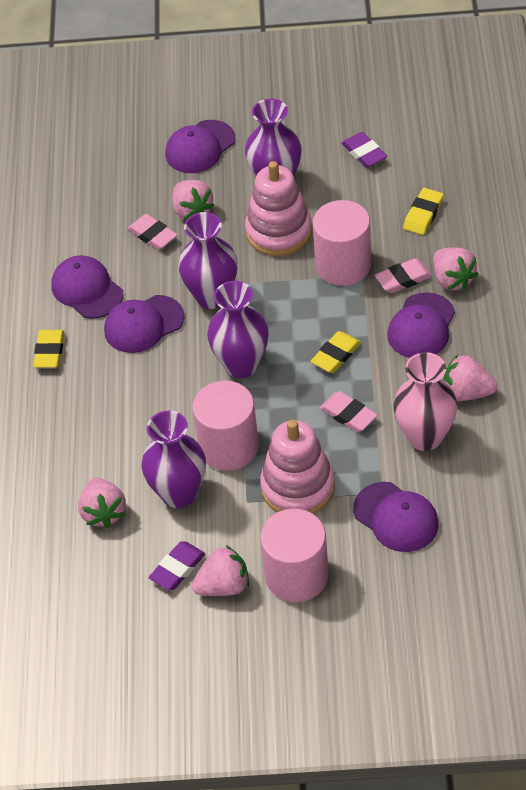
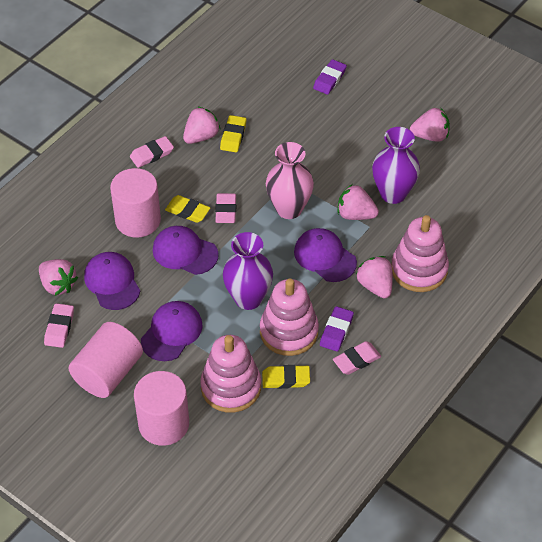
pink eraser: [127,214,178,250] [320,391,377,432] [375,258,432,293] = 3 -> [44,303,74,348] [130,136,174,168] [215,193,236,223] [333,341,381,375] = 4
pink stacking toy: [245,161,312,256] [260,420,335,514] = 2 -> [200,335,261,413] [260,279,319,356] [391,215,449,292] = 3
purple cap: [51,255,124,319] [104,295,185,353] [165,120,235,173] [353,482,439,552] [387,292,455,358] = 5 -> [84,252,140,310] [141,301,203,361] [153,226,219,275] [294,228,357,282] = 4
purple vase: [142,411,206,508] [178,212,238,309] [207,281,269,378] [245,99,301,178] = 4 -> [223,232,273,310] [372,127,420,204] = 2

